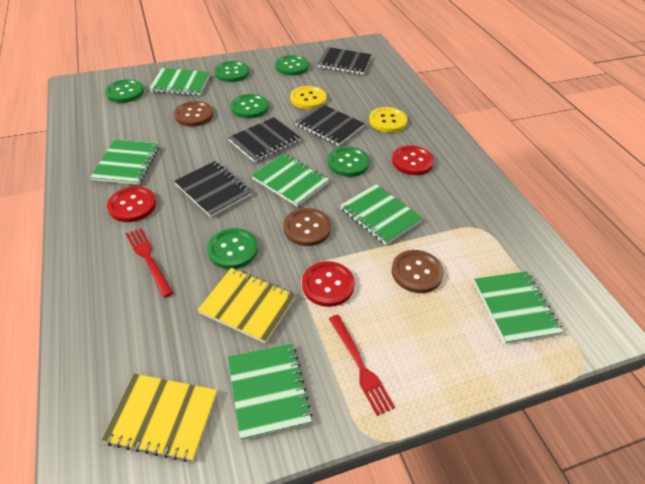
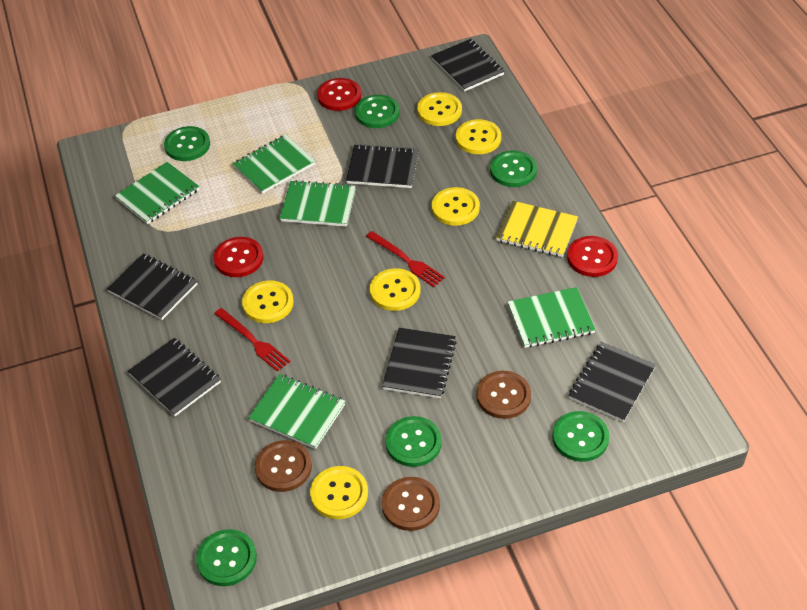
black notebook: [174,161,252,217] [228,117,301,162] [295,104,364,146] [318,47,372,75] = 4 -> [107,253,197,320] [128,338,221,416] [346,144,419,188] [382,328,457,398] [431,39,505,92] [569,342,656,422] = 6
green notebook: [90,140,159,185] [149,68,210,96] [228,343,313,440] [251,153,329,206] [340,184,423,245] [474,271,563,344] = 6 -> [115,162,199,224] [233,135,315,194] [248,374,346,449] [280,180,356,227] [508,287,596,348] = 5
yellow button: [290,86,327,109] [369,107,407,133] = 2 -> [242,280,294,323] [310,466,368,519] [370,268,421,311] [417,92,462,126] [432,187,480,226] [456,119,501,154] = 6
yellow notebook: [101,374,217,462] [198,268,296,344] = 2 -> [496,201,578,257] = 1

